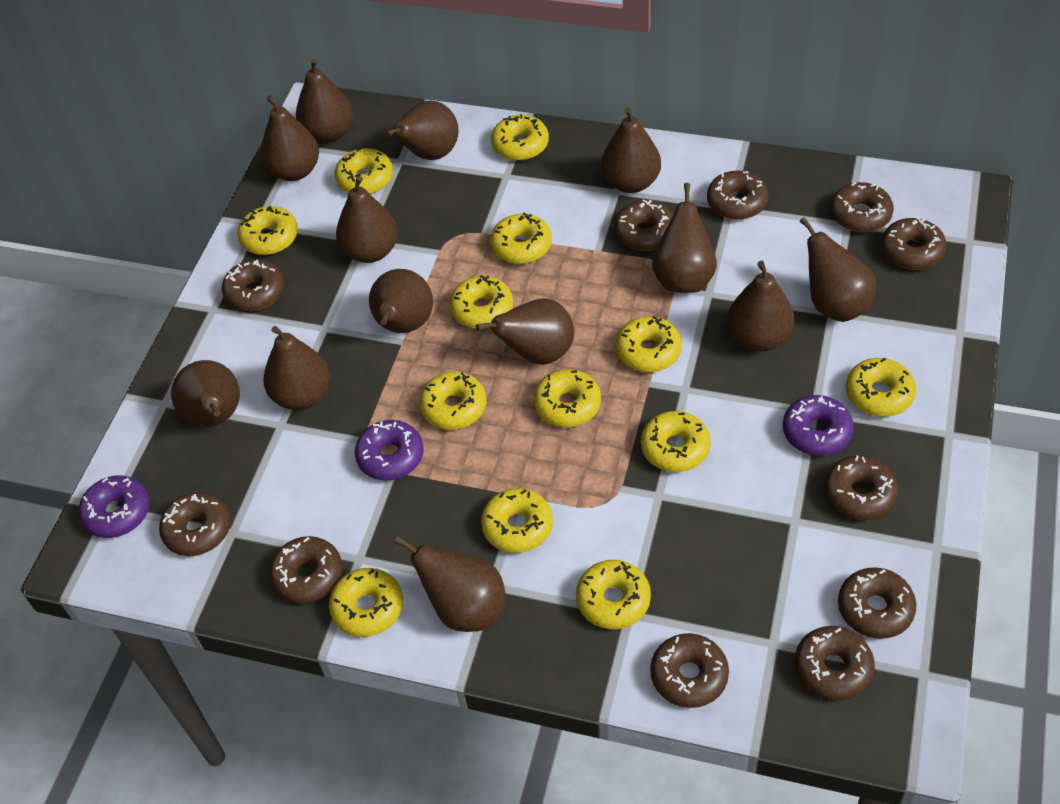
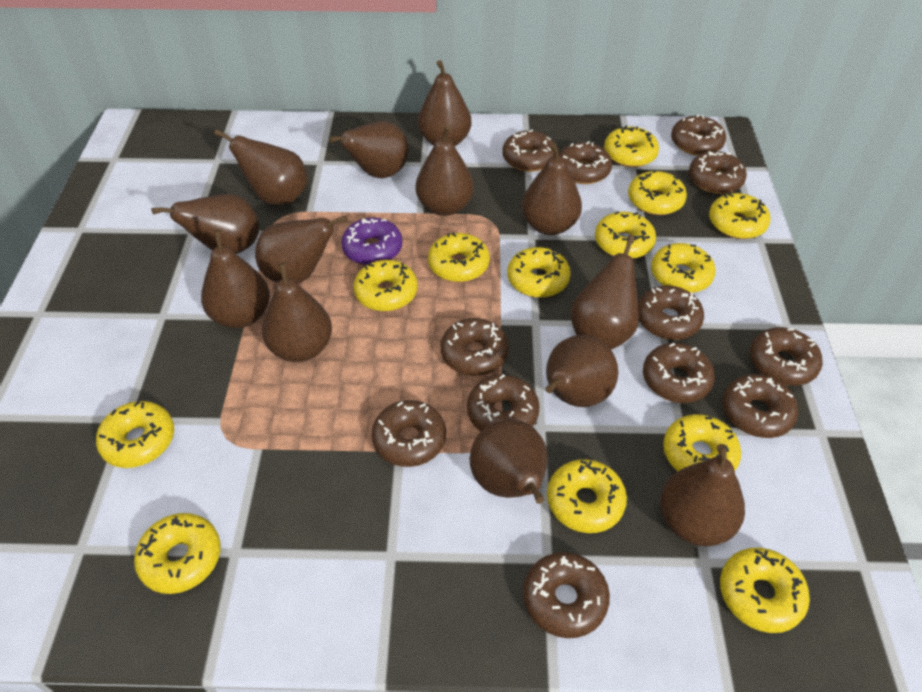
brown donut: [159,492,231,556] [222,259,284,311] [269,536,342,603] [614,199,673,251] [650,633,729,708] [707,171,768,220] [795,626,875,700] [824,455,898,520] [830,182,894,232] [838,567,916,639] [881,217,947,270] = 11 -> [372,400,446,467] [441,318,509,376] [467,374,540,431] [503,129,555,172] [523,552,610,638] [558,141,612,184] [638,286,704,340] [643,343,715,403] [671,114,726,156] [689,151,747,194] [722,374,798,438] [750,327,823,386] = 12
purple donut: [79,475,150,538] [355,420,423,480] [783,395,854,456] = 3 -> [341,218,402,265] = 1

